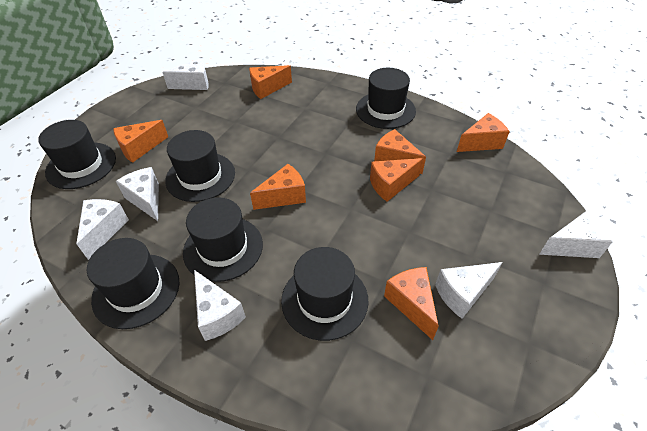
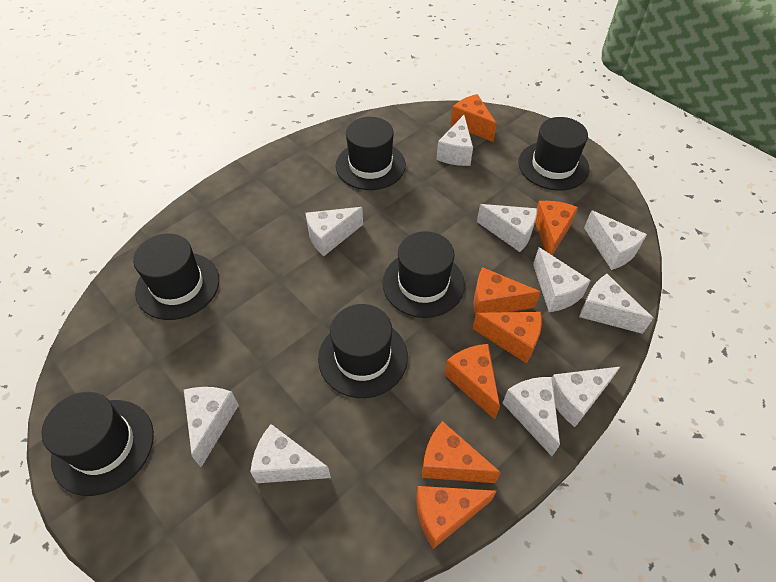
white cheese: [77,199,129,260] [116,167,159,221] [162,59,209,90] [194,270,246,341] [435,262,502,319] [539,211,613,258] = 6 -> [184,387,239,467] [250,424,331,483] [305,207,363,256] [436,115,473,166] [477,204,537,252] [503,377,560,456] [533,247,591,312] [552,367,620,427] [579,274,653,334] [584,210,647,270] = 10

